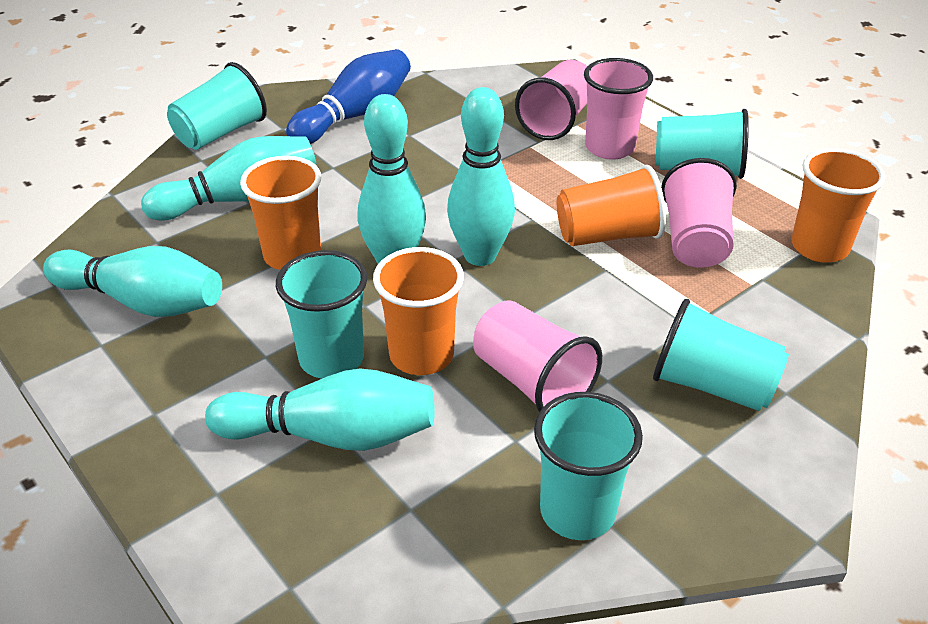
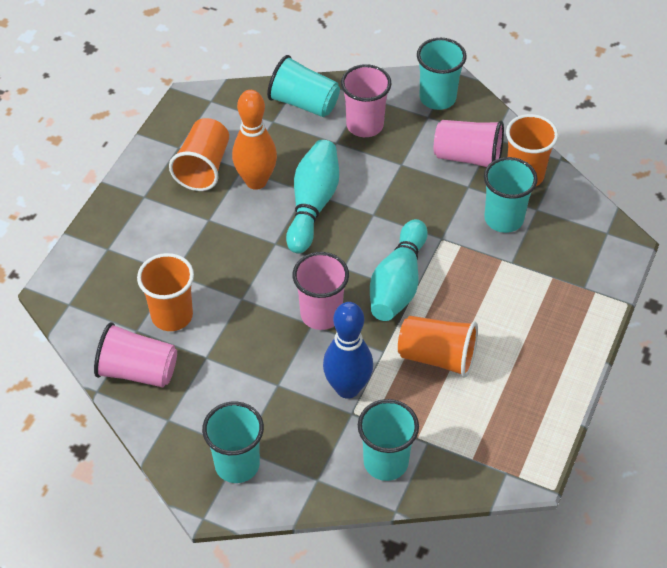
orange bowling pin: none = 0 -> [232,90,277,190] = 1
turquoise bowling pin: [43,246,222,317] [141,136,316,221] [205,368,435,451] [358,94,426,264] [447,87,515,266] = 5 -> [286,140,339,253] [370,219,428,321] = 2

